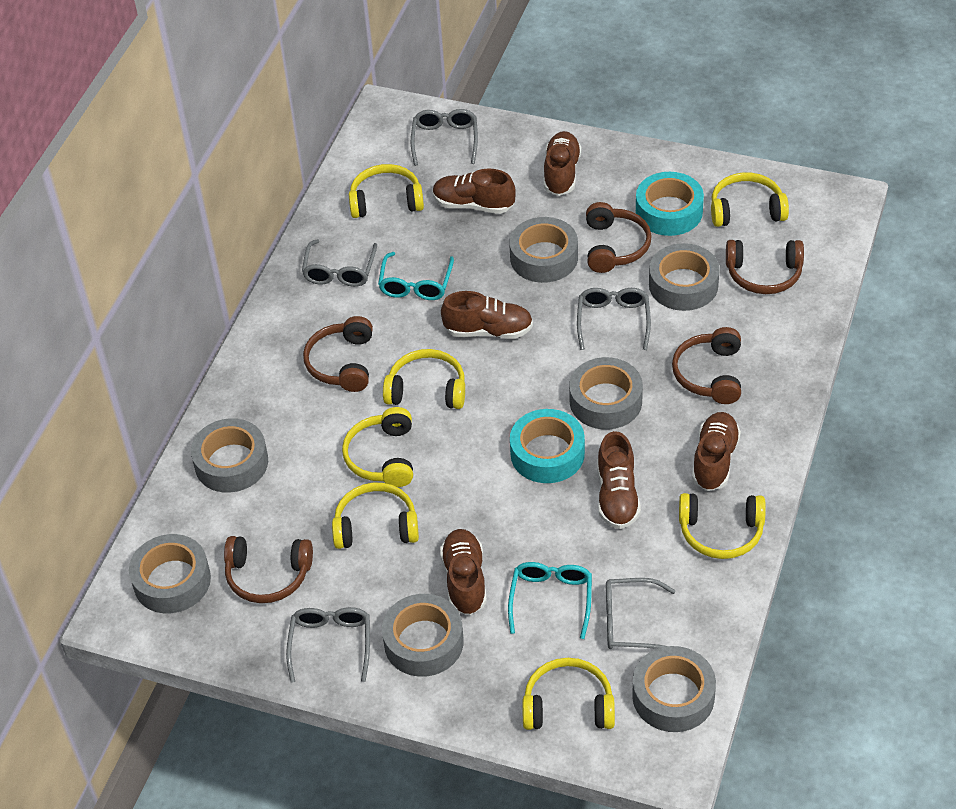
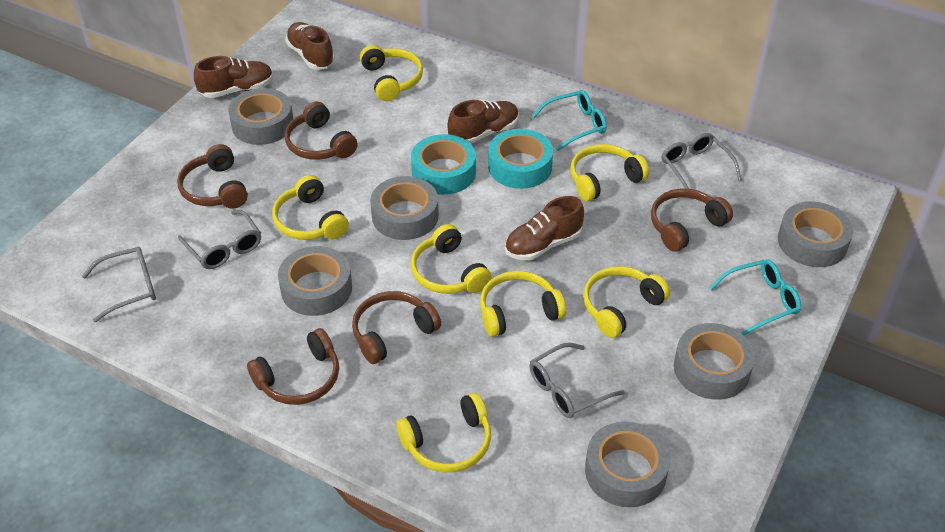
brown shoe: [433,168,515,214] [440,529,487,615] [441,291,533,339] [544,131,581,196] [597,431,641,529] [692,412,741,491] = 6 -> [194,56,273,98] [285,22,335,70] [447,100,519,144] [505,196,584,261] = 4
grey glasses: [286,607,370,683] [302,239,377,287] [411,109,478,166] [577,288,651,350] [606,578,676,649] = 5 -> [82,247,156,322] [178,210,261,269] [529,343,624,418] [661,133,742,199] = 4
grey tape: [129,534,211,613] [191,418,268,493] [382,594,464,677] [509,217,578,283] [569,357,643,429] [632,646,716,732] [649,243,720,311] = 7 -> [228,88,293,145] [278,246,352,316] [370,176,439,240] [585,422,670,507] [674,323,755,400] [778,201,853,267] = 6

